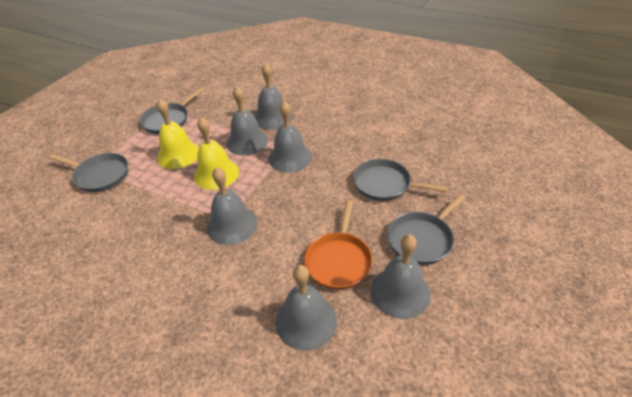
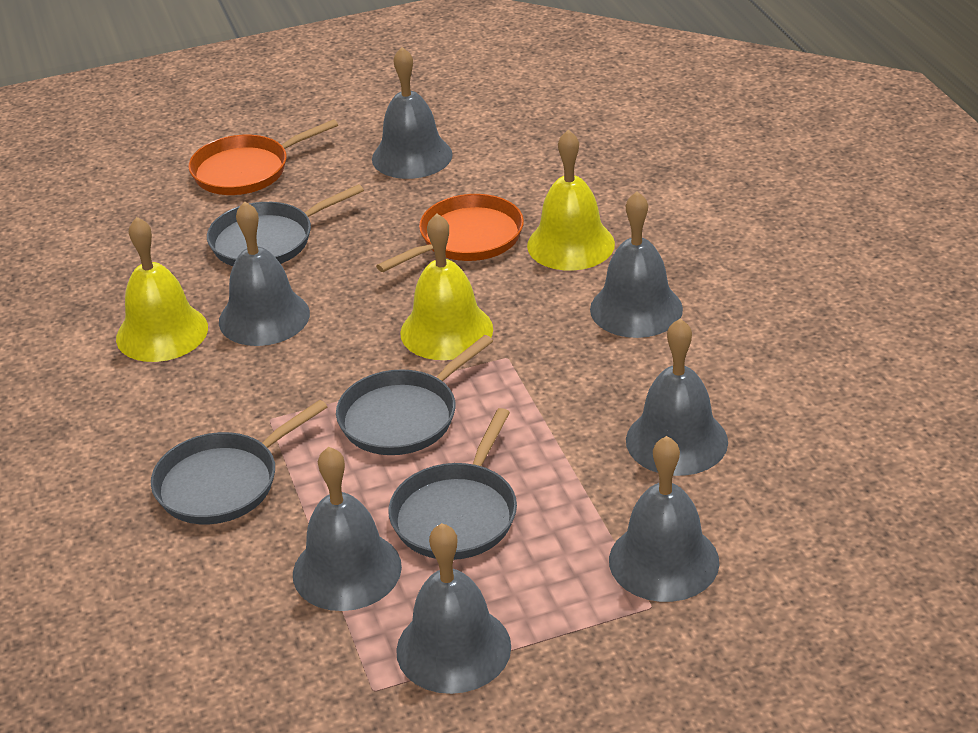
grey bell: [207,167,257,245] [226,86,268,156] [254,63,292,130] [268,101,312,172] [276,265,337,351] [371,234,430,319] = 6 -> [219,201,310,346] [293,447,402,611] [372,47,453,179] [396,523,511,694] [590,191,683,338] [609,436,719,602] [626,319,728,476] = 7
orange pan: [304,201,372,290] = 1 -> [188,119,338,195] [376,194,524,272] = 2
yellow bell: [157,99,199,169] [194,117,239,190] = 2 -> [116,217,208,362] [400,213,493,360] [527,130,615,271] = 3

